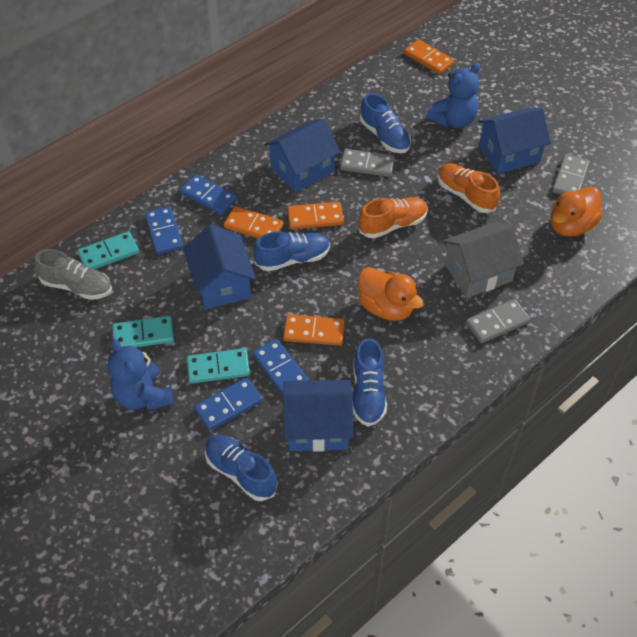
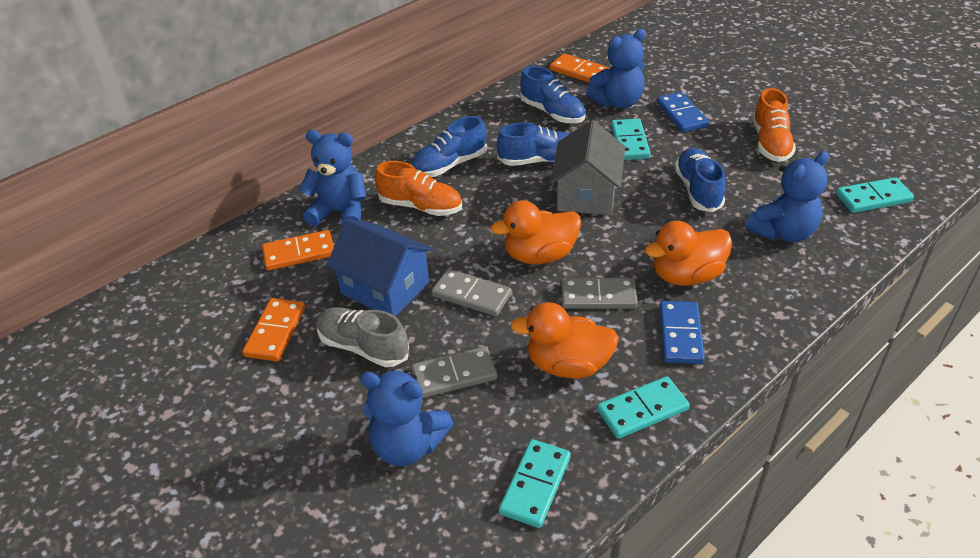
blue domino: [145,206,183,254] [180,174,237,215] [194,377,262,431] [253,339,309,395] = 4 -> [657,92,709,132] [659,301,705,364] = 2
blue house: [183,224,256,309] [264,119,340,192] [283,380,353,452] [478,107,551,174] = 4 -> [326,219,433,317] = 1
blue teddy bear: [108,339,174,411] [426,63,480,128] = 2 -> [299,130,366,227] [360,370,454,466] [586,29,646,108] [745,151,829,242] = 4
orange domino: [224,206,283,239] [283,314,345,346] [287,202,344,229] [404,39,454,74] = 4 -> [242,298,305,361] [262,230,334,271] [550,53,609,82] = 3
orange duck: [358,267,424,321] [551,186,603,237] = 2 -> [491,200,581,264] [510,302,619,379] [645,221,732,286] = 3
turquoise domino: [78,231,139,269] [112,316,174,348] [187,348,250,384] = 3 -> [499,439,571,528] [597,376,690,439] [611,119,651,160] [836,177,914,213] = 4

